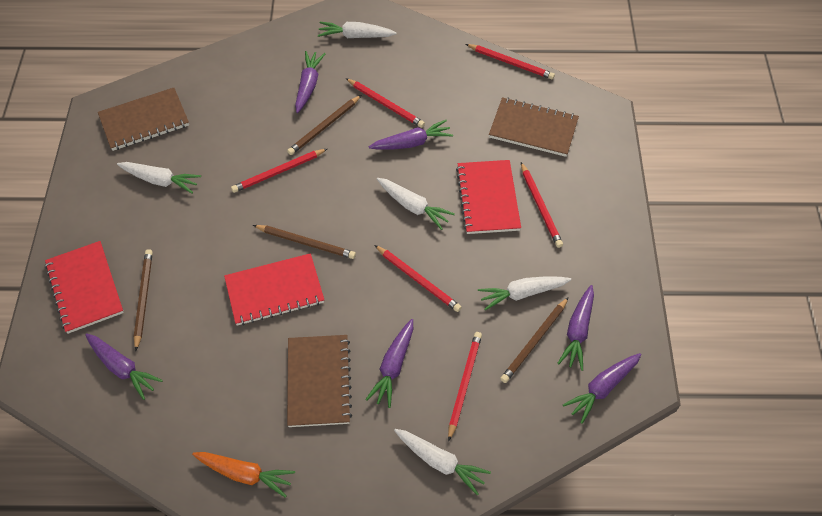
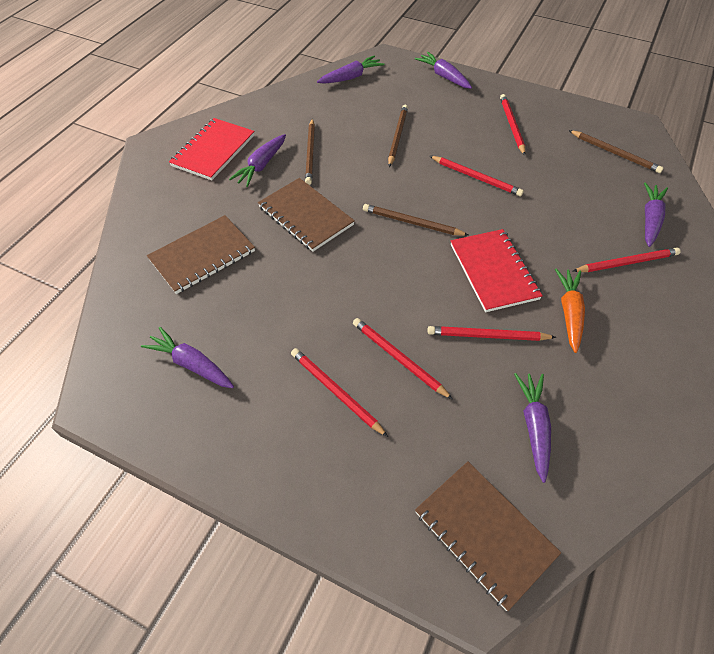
red notebook: [45,241,124,334] [224,253,324,326] [456,160,521,234] = 3 -> [169,118,254,180] [451,229,543,312] = 2
white carrot: [117,162,201,194] [318,22,397,38] [377,178,455,230] [394,429,491,495] [478,276,571,310] = 5 -> none = 0

